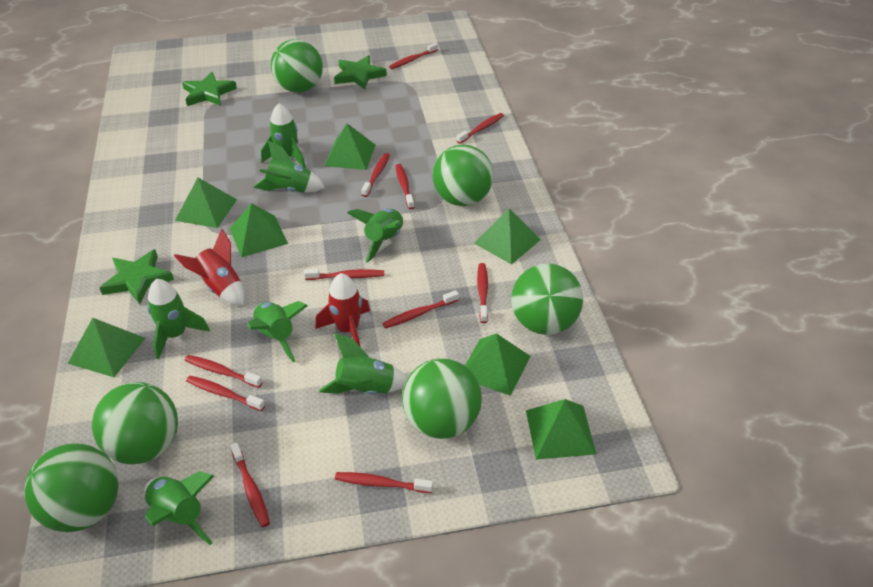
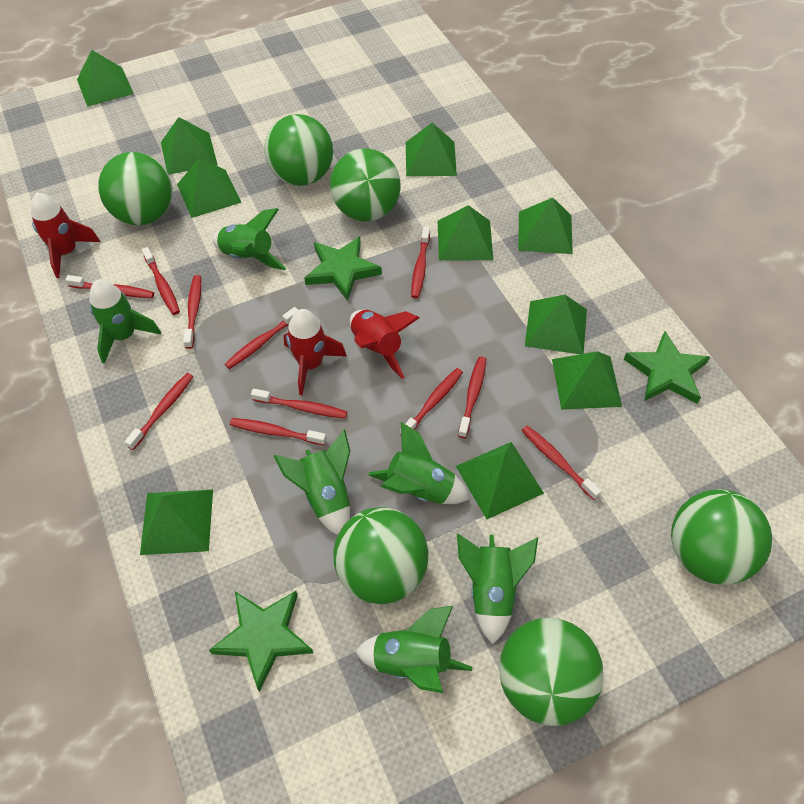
green pyramid: [68,318,145,377] [175,178,237,228] [229,203,288,257] [324,123,375,170] [465,333,530,396] [474,208,541,265] [526,399,596,460] = 7 -> [77,50,134,107] [140,490,213,555] [161,117,218,175] [177,158,242,218] [406,123,457,176] [438,205,493,260] [456,442,544,519] [518,197,573,254] [525,295,587,354] [552,351,622,410] = 10
green rocket: [144,471,214,545] [147,279,210,359] [247,301,308,362] [253,140,325,193] [261,103,306,168] [319,333,408,395] [347,208,403,263] = 7 -> [89,279,161,364] [212,208,286,270] [274,429,350,535] [355,606,472,693] [368,422,470,504] [457,534,538,644] = 6
red rocket: [174,229,245,306] [316,273,370,346] = 2 -> [31,193,100,278] [284,309,347,395] [350,310,419,379] = 3

